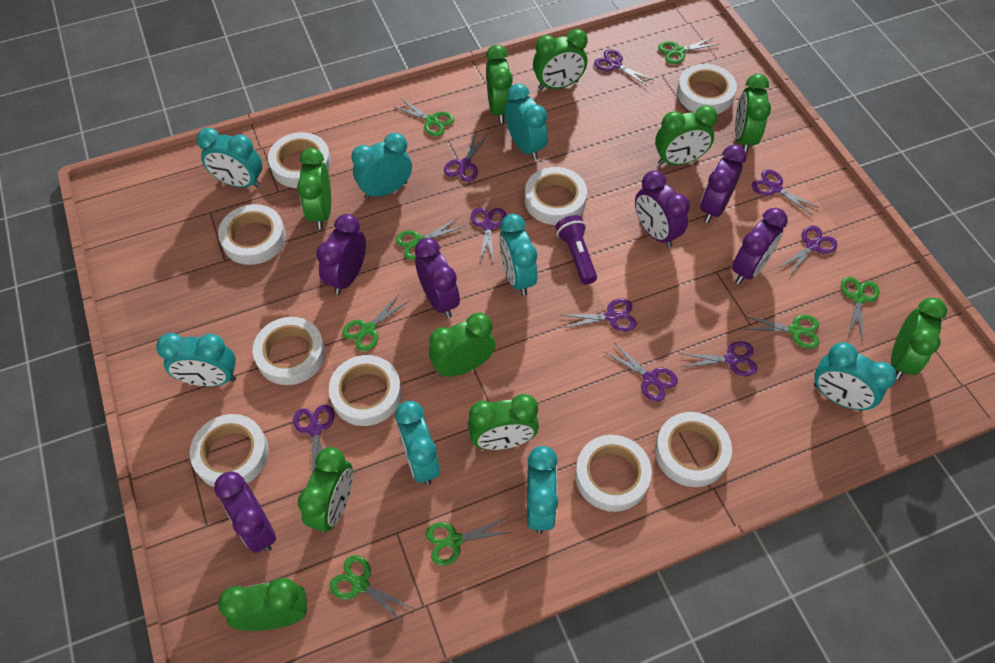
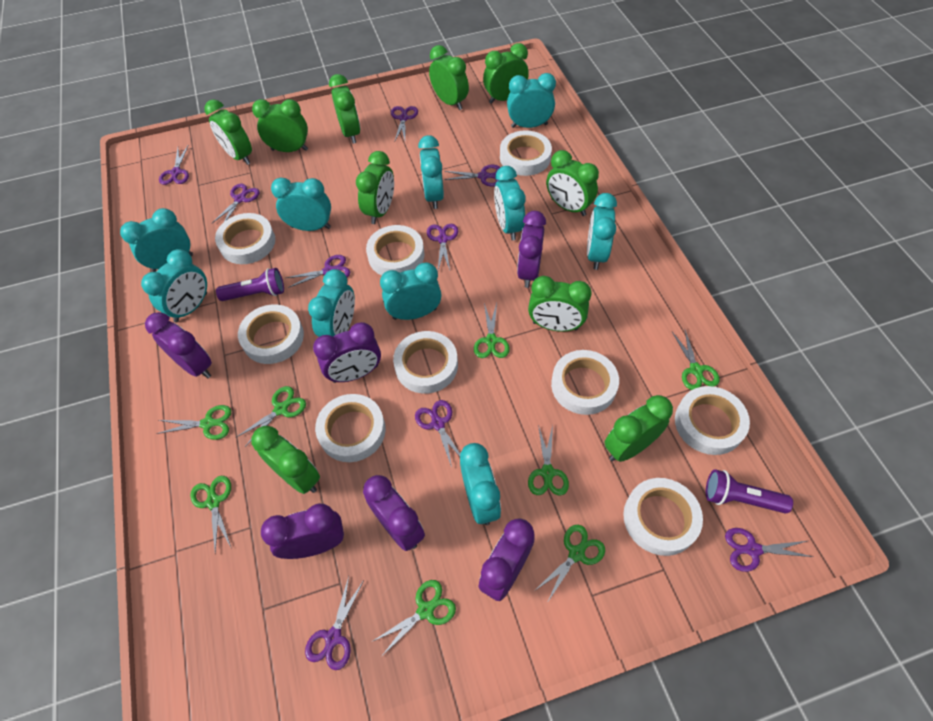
purple flashlight: [555,215,597,285] = 1 -> [216,268,284,301] [706,469,793,513] = 2
turquoise clock: [156,333,236,386] [196,127,262,188] [352,133,412,199] [395,401,440,485] [499,214,538,296] [505,84,548,160] [527,446,558,533] [814,342,897,411] = 8 -> [120,208,193,272] [141,249,207,322] [271,178,331,231] [308,269,355,337] [380,262,441,320] [418,135,444,209] [460,443,501,525] [494,166,525,241] [507,73,556,128] [587,193,617,270] = 10

